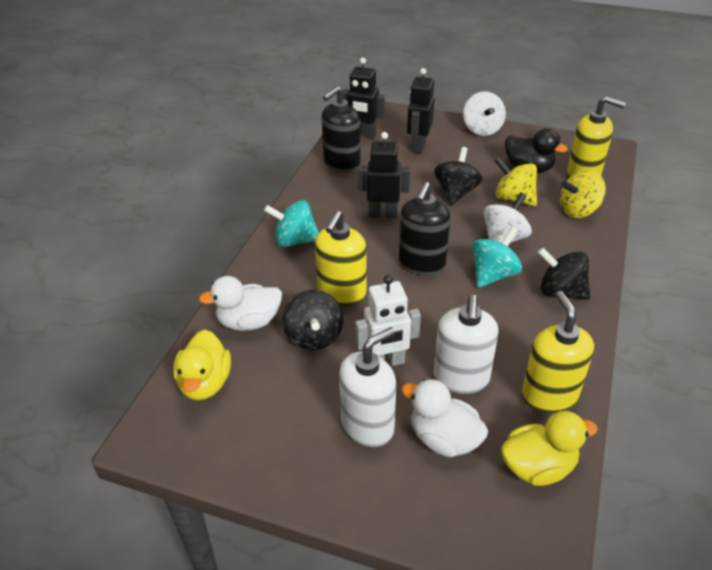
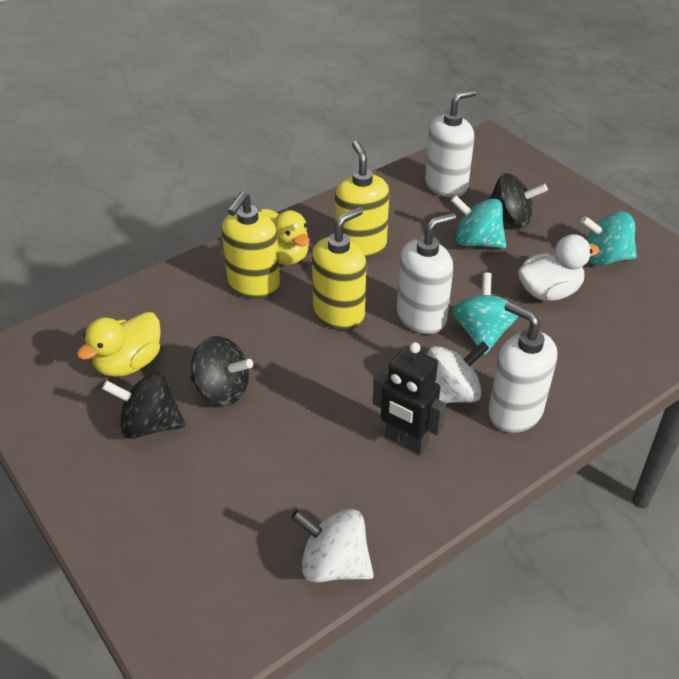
black duck: [505,128,568,173] = 1 -> none = 0
black robot: [342,58,385,139] [358,132,410,218] [407,68,435,153] = 3 -> [373,342,446,455] = 1
black soap dispenser: [321,86,361,172] [399,182,450,275] = 2 -> none = 0
turquoise spinning top: [264,200,319,247] [472,227,522,288] = 2 -> [451,195,506,249] [452,273,518,355] [581,212,637,265] = 3
white duck: [199,276,282,331] [401,379,488,457] = 2 -> [518,234,600,301] = 1
white robot: [355,275,421,366] = 1 -> none = 0
white soap dispenser: [339,327,396,447] [434,295,499,394] = 2 -> [397,213,456,334] [425,89,476,198] [488,302,557,433] = 3
yellow spinning top: [495,157,537,206] [560,170,606,218] = 2 -> none = 0

